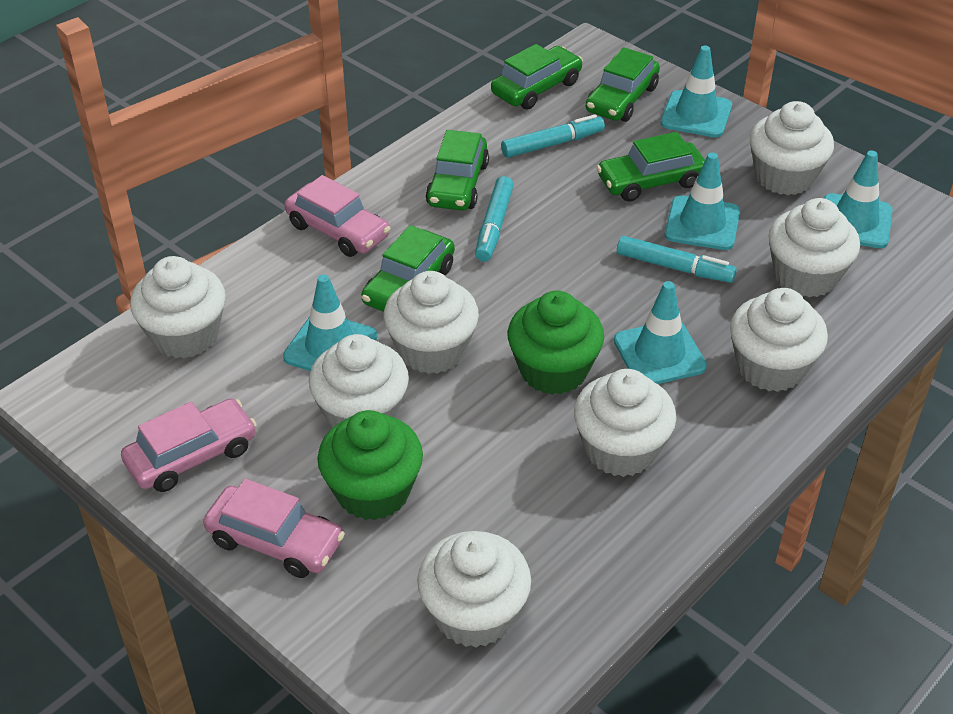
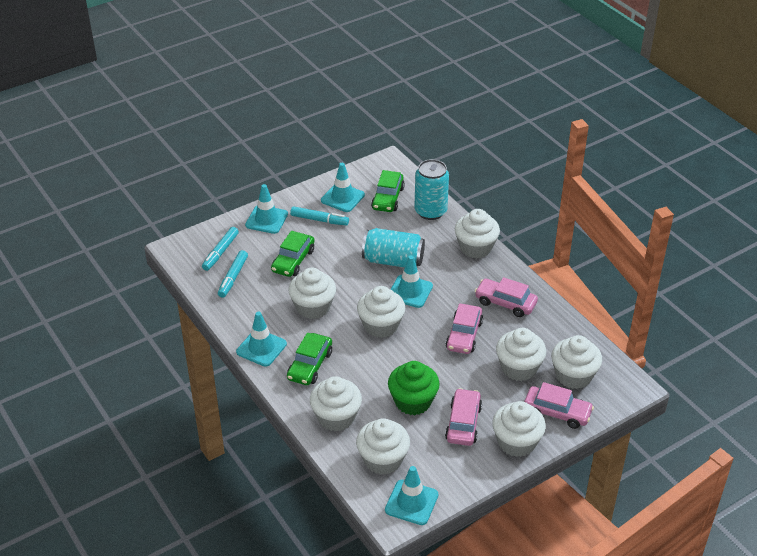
green car: [361,225,455,312] [426,130,489,211] [491,44,583,110] [586,47,660,122] [596,132,705,202] = 5 -> [271,231,315,277] [287,333,332,385] [371,170,405,212] = 3
green cupcake: [317,410,423,520] [507,291,604,395] = 2 -> [388,361,440,415] = 1
pink car: [121,398,257,492] [203,479,345,578] [285,175,391,257] = 3 -> [445,388,482,446] [446,303,483,354] [475,277,538,317] [524,382,594,429] = 4
turquoise can: none = 0 -> [362,228,425,268] [414,159,449,220] = 2

